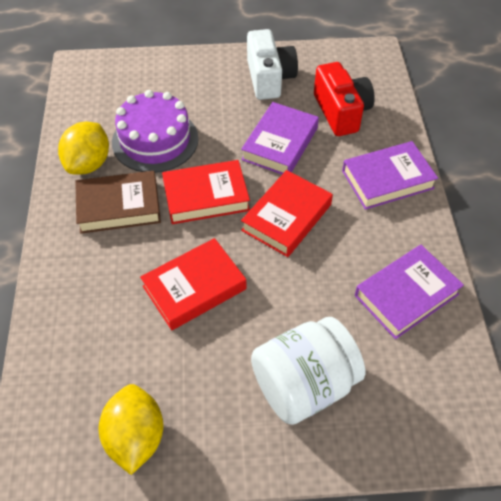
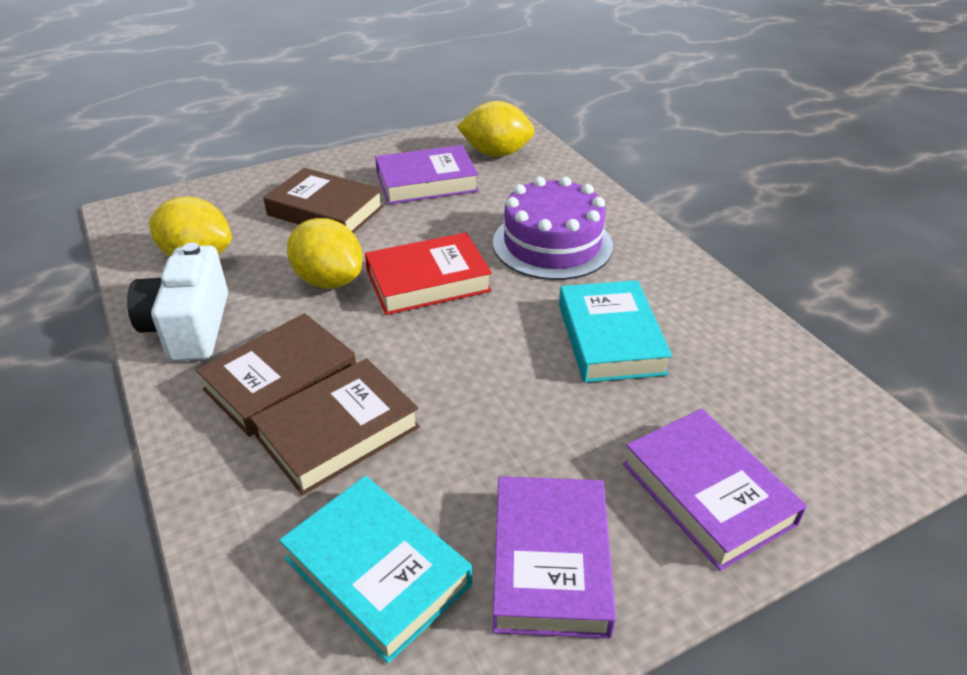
brown book: [75,171,161,234] = 1 -> [196,313,356,437] [250,358,420,496] [263,168,384,233] = 3
red book: [140,238,246,330] [162,160,250,224] [241,170,333,257] = 3 -> [365,232,492,315] = 1
red camera: [314,62,375,136] = 1 -> none = 0
turquoise book: none = 0 -> [279,476,472,664] [559,280,672,383] = 2
white jar: [251,317,365,425] = 1 -> none = 0
yellow lemon: [58,121,109,175] [98,384,164,475] = 2 -> [149,196,232,257] [287,218,363,289] [457,101,535,157] = 3

